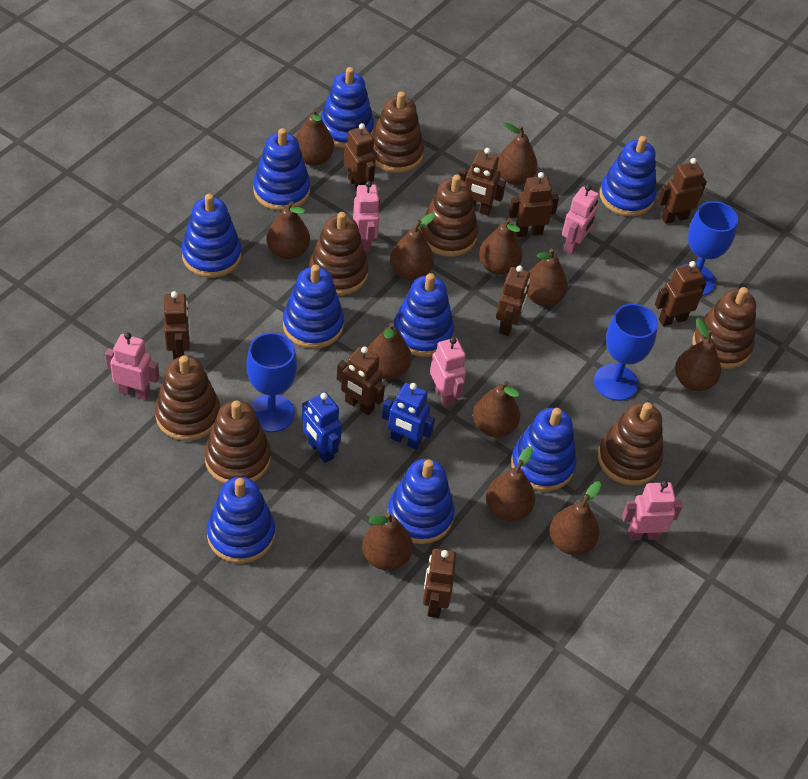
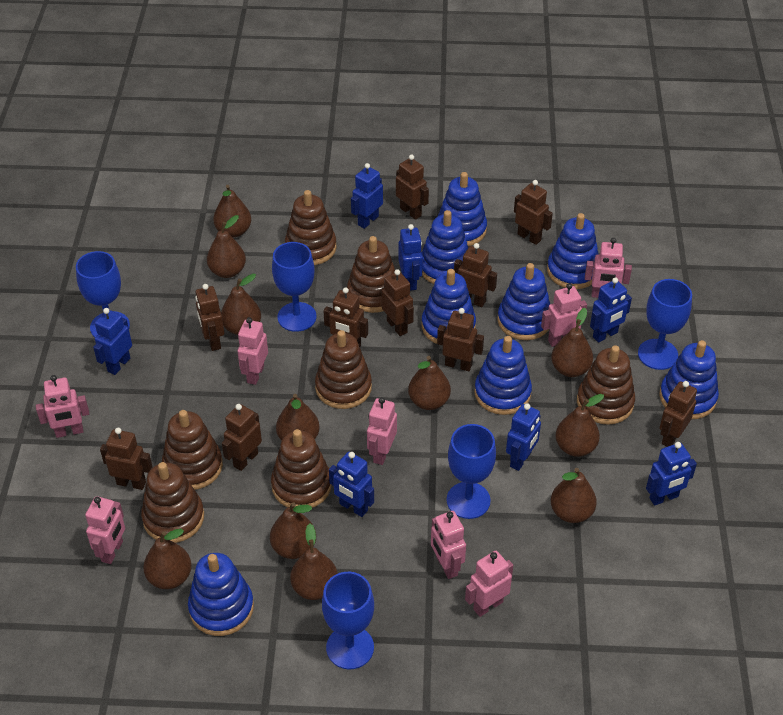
blue goblet: [246,333,297,432] [594,304,658,401] [680,201,738,296] = 3 -> [76,251,130,337] [272,242,317,332] [322,572,374,669] [447,424,496,519] [638,279,692,370] = 5
blue robot: [302,392,342,463] [382,383,435,450] = 2 -> [93,308,132,375] [329,452,374,517] [351,163,383,229] [399,224,423,291] [506,403,541,471] [590,277,632,343] [646,442,697,505] = 7
blue stacking toy: [182,194,242,278] [207,477,275,564] [253,128,310,211] [283,265,344,349] [321,67,374,148] [388,459,455,544] [394,273,454,357] [511,408,577,491] [600,136,657,217] = 9 -> [188,553,254,636] [421,269,476,344] [422,210,468,284] [438,172,487,246] [474,336,532,415] [497,263,550,340] [547,213,599,289] [659,340,719,419] = 8
brown pear: [266,201,310,259] [295,108,334,166] [362,512,413,570] [368,323,412,380] [390,213,435,281] [473,381,520,438] [479,218,523,275] [486,446,535,521] [497,122,538,185] [527,248,568,306] [550,482,601,555] [675,318,721,391] = 12 -> [143,529,192,589] [207,215,246,278] [213,185,251,237] [221,274,261,335] [270,502,316,559] [276,394,320,441] [290,523,338,600] [408,356,451,410] [551,308,593,377] [551,468,597,523] [555,394,604,457] = 11
brown robot: [164,291,190,360] [337,346,385,415] [344,123,376,191] [423,548,456,618] [459,148,506,216] [496,265,530,336] [509,172,559,237] [655,261,706,326] [658,158,707,224] = 9 -> [100,428,153,490] [195,284,224,351] [222,404,262,471] [324,287,368,347] [381,269,414,336] [396,154,429,220] [437,308,484,371] [454,243,497,307] [514,180,553,245] [660,381,697,447] = 10
pink robot: [105,332,159,400] [353,181,380,252] [430,337,466,408] [562,185,599,255] [622,481,683,541] = 5 -> [36,375,89,438] [85,496,125,564] [237,317,268,385] [367,397,397,465] [431,511,466,579] [465,551,513,617] [541,283,587,347] [585,238,632,298] = 8

